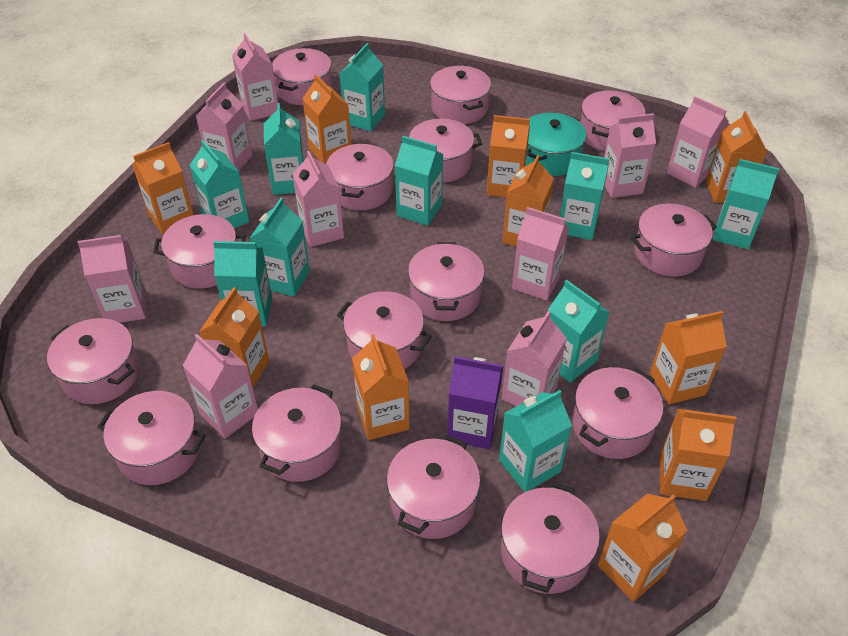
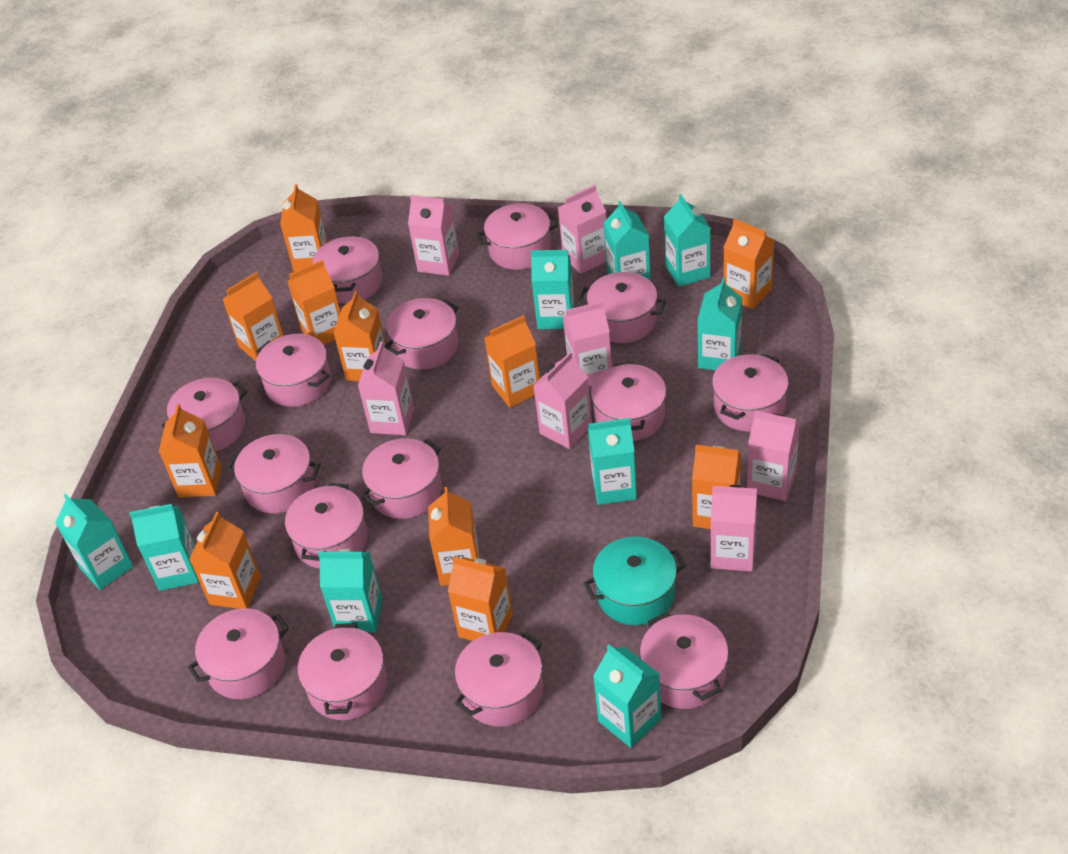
orange carton: [132,142,194,235] [199,287,269,388] [302,74,351,164] [352,334,410,440] [487,115,530,198] [502,155,554,247] [598,494,688,602] [650,311,727,404] [660,409,737,501] [706,111,767,203] = 10 -> [159,404,222,498] [189,512,261,609] [222,272,284,361] [280,184,328,271] [288,260,341,345] [334,291,386,381] [428,487,480,586] [448,556,513,641] [485,315,540,408] [692,445,741,529] [723,219,774,309] = 11
pink carton: [77,235,146,323] [183,334,258,438] [196,82,252,171] [232,33,278,121] [293,151,344,247] [502,311,567,406] [512,207,569,301] [604,113,656,198] [667,96,729,188] = 9 -> [358,342,414,435] [408,195,459,276] [533,352,592,449] [558,185,606,274] [563,301,612,386] [711,485,757,572] [747,410,800,501] = 7
purple carton: [447,356,503,449] = 1 -> none = 0
turquoise carton: [189,140,249,229] [213,241,272,326] [250,198,310,297] [264,103,304,195] [340,43,385,131] [395,136,443,226] [499,390,572,492] [548,280,609,383] [560,152,610,240] [713,159,779,249] = 10 -> [55,494,134,590] [129,504,199,591] [318,548,382,633] [531,250,575,329] [588,418,637,505] [593,644,661,748] [604,201,651,281] [664,194,711,287] [698,278,742,370] = 9

